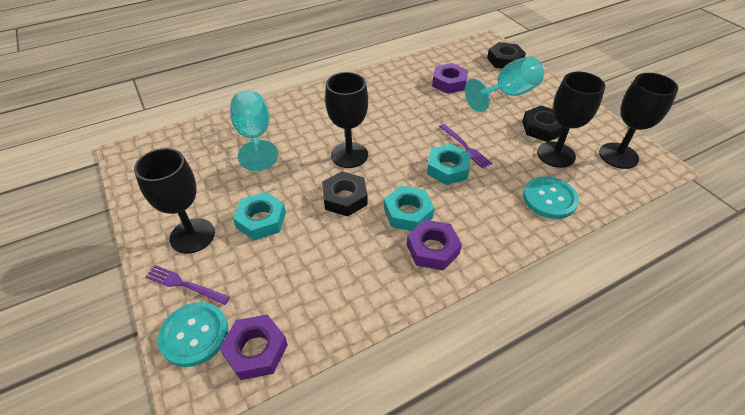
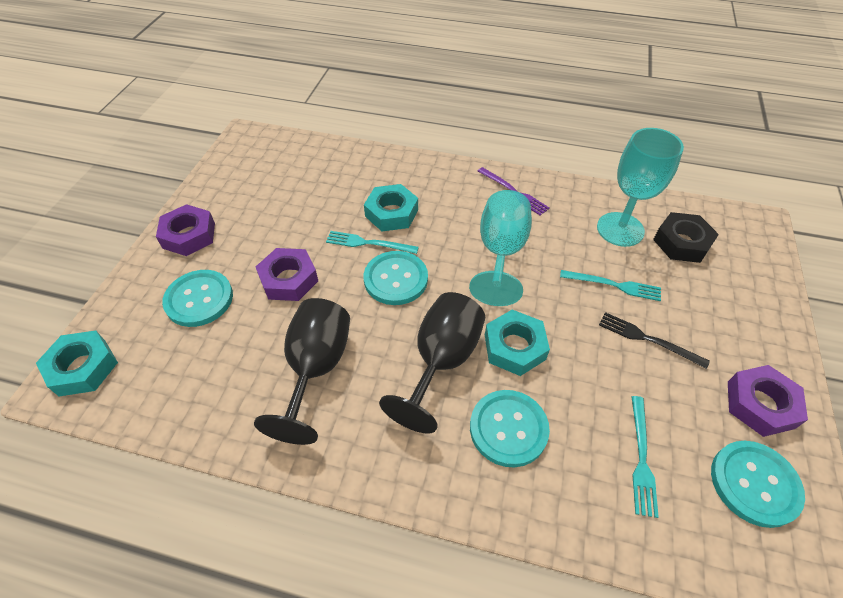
black fork: none = 0 -> [599,312,710,369] = 1
black goblet: [134,148,215,254] [325,72,368,168] [537,72,605,168] [599,73,678,169] = 4 -> [254,298,350,445] [379,292,485,434] = 2
black nut: [322,171,368,217] [487,42,526,69] [522,106,563,142] = 3 -> [653,212,719,263] = 1
purple fork: [145,265,230,305] [439,124,492,169] = 2 -> [478,167,549,216] = 1
turquoise button: [158,302,228,367] [523,177,579,219] = 2 -> [162,270,233,327] [364,251,428,305] [470,390,550,467] [711,441,805,528] = 4
turquoise fork: none = 0 -> [326,231,419,254] [560,270,661,301] [631,396,659,518] = 3

